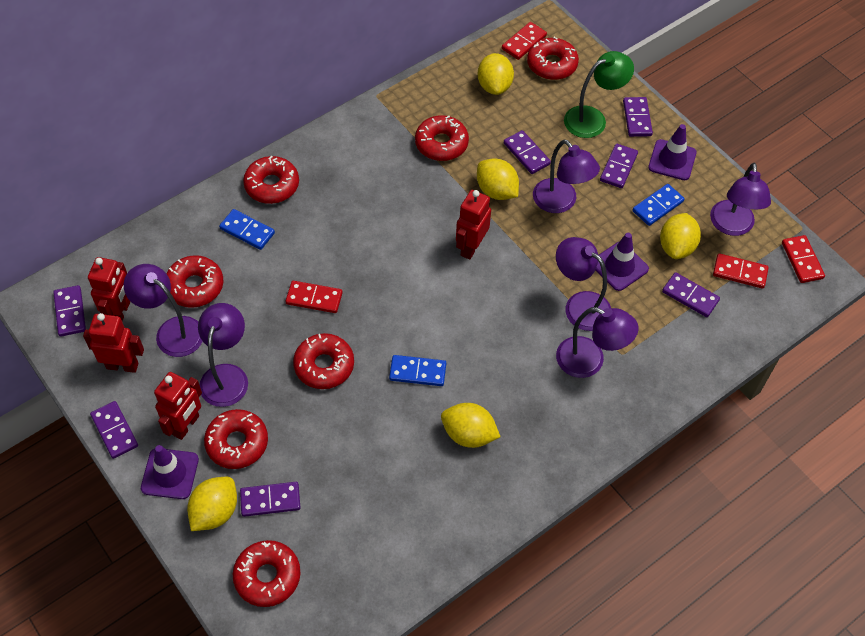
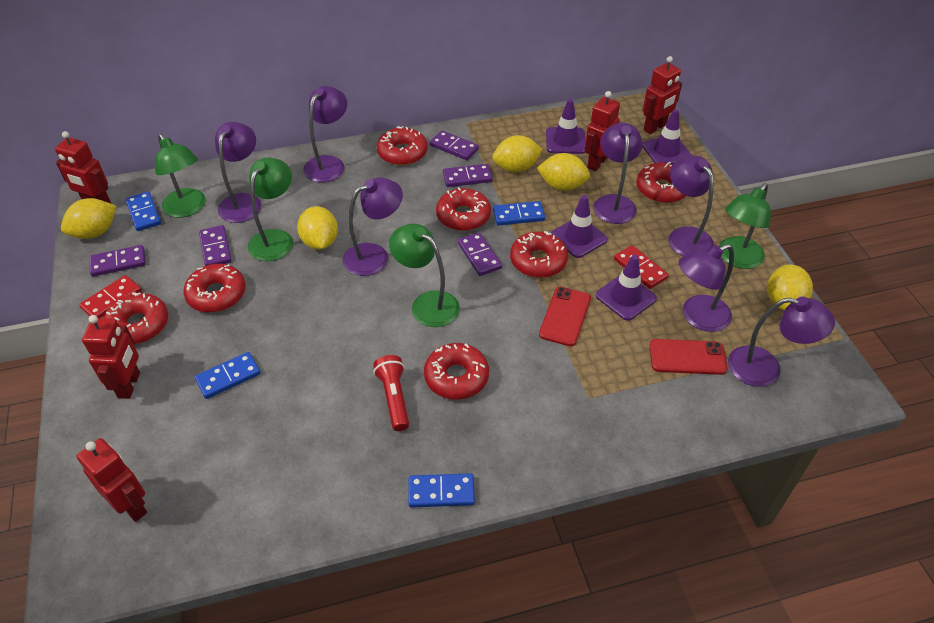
blue domino: [219,209,275,250] [389,355,446,386] [632,184,685,226] = 3 -> [125,192,161,231] [195,352,261,399] [408,473,475,508] [493,201,545,225] = 4
green lamp: [564,51,634,138] = 1 -> [155,134,206,218] [248,157,293,261] [389,224,460,327] [719,183,771,269] = 4
purple domino: [53,285,86,337] [90,401,138,459] [240,482,300,517] [504,130,551,174] [600,144,638,188] [623,97,653,137] [662,272,720,317] = 7 -> [90,245,146,277] [199,225,232,266] [430,130,479,160] [443,164,493,187] [458,232,502,276] = 5
purple lamp: [124,264,203,357] [198,303,248,407] [533,139,600,213] [556,237,611,331] [556,307,638,378] [710,163,771,236] = 6 -> [215,122,261,223] [303,86,347,183] [342,177,403,276] [593,123,643,224] [668,155,714,256] [679,244,734,332] [728,297,835,387] = 7
purple traffic cone: [141,445,199,499] [596,233,649,291] [648,124,697,180] = 3 -> [546,99,586,154] [551,195,608,258] [596,255,657,321] [642,109,692,164] = 4
red domino: [286,281,343,313] [502,22,547,60] [713,253,769,289] [782,235,825,283] = 4 -> [79,275,142,318] [614,245,669,289] = 2
red flashlight: none = 0 -> [373,355,409,431] = 1
red phone: none = 0 -> [539,287,591,346] [649,339,727,375] = 2
red robot: [83,313,144,373] [88,257,130,321] [154,372,202,440] [456,190,491,259] = 4 -> [55,131,111,203] [76,438,147,522] [82,315,140,399] [585,91,620,171] [643,56,682,134] = 5

